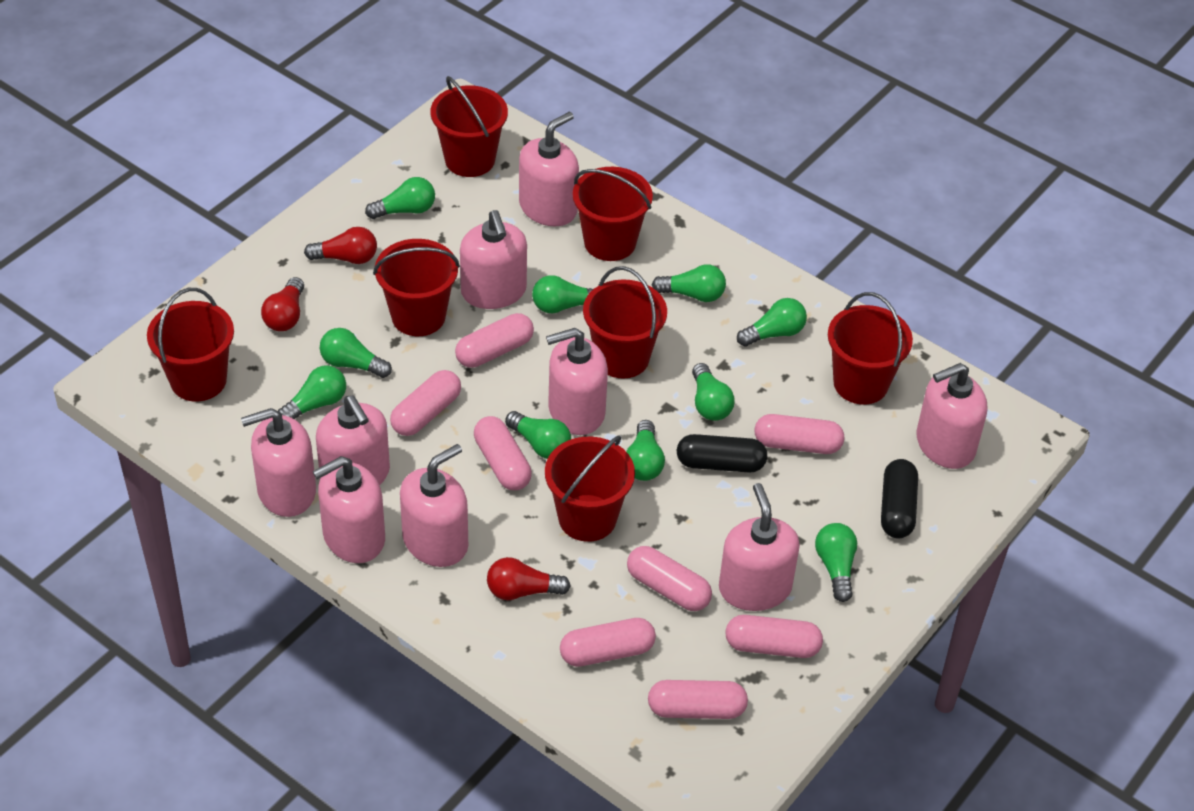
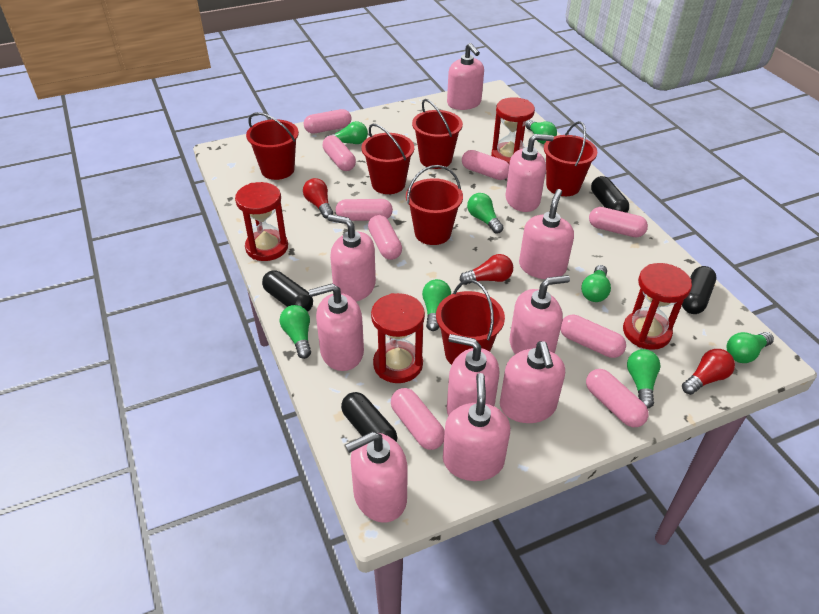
black capsule: [677,434,767,473] [881,459,918,538] = 2 -> [262,270,313,312] [341,392,397,442] [591,176,629,213] [682,266,716,314] = 4
green light bulb: [278,366,346,419] [320,328,392,378] [365,177,435,219] [505,411,571,459] [532,275,593,313] [626,420,665,481] [652,265,726,302] [692,363,735,421] [737,298,807,347] [815,523,857,602] = 10 -> [280,305,311,359] [325,121,368,144] [422,279,451,331] [467,193,503,234] [526,120,557,144] [581,265,611,302] [627,349,660,409] [727,332,774,363] = 8
pink capsule: [390,370,461,436] [455,313,534,368] [474,416,532,490] [560,618,656,667] [627,546,712,611] [648,680,748,719] [725,615,823,658] [755,414,844,454] = 8 -> [304,109,352,133] [323,135,356,171] [336,199,393,221] [368,215,402,260] [391,388,445,450] [462,150,509,180] [560,315,626,358] [586,369,649,427] [589,207,648,237] = 9
pink soap dispenser: [241,408,316,517] [313,456,385,563] [316,395,390,485] [400,444,468,567] [460,210,527,309] [519,112,579,226] [546,328,608,435] [719,483,800,611] [916,363,987,469] = 9 -> [308,284,364,371] [328,214,376,302] [345,432,408,523] [443,373,511,481] [447,43,484,110] [447,334,499,416] [500,341,565,423] [505,134,554,212] [510,275,570,354] [519,189,574,279] = 10
red bucket: [147,288,234,402] [373,239,460,336] [430,76,508,177] [545,435,635,542] [573,167,653,261] [583,266,667,378] [828,292,913,405] = 7 -> [246,112,299,180] [362,124,414,194] [406,165,463,245] [412,99,463,169] [436,279,505,365] [544,121,597,196] = 6
red hourglass: none = 0 -> [235,182,288,261] [371,293,425,383] [491,97,535,164] [623,263,692,350] = 4

